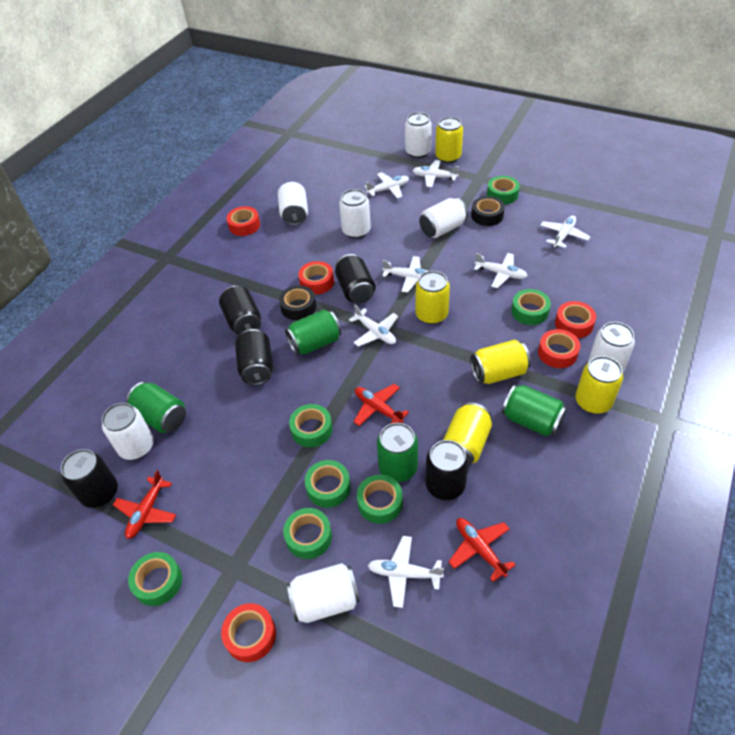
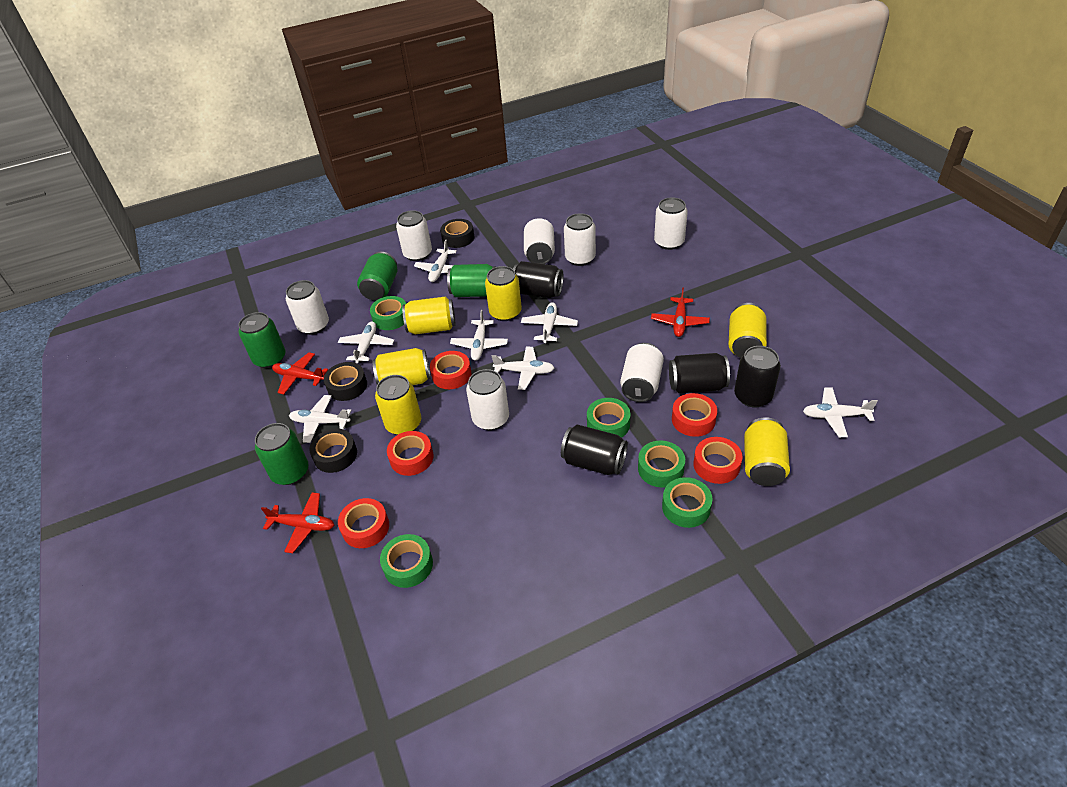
black can: [61,449,118,508] [219,286,261,335] [235,329,273,385] [335,254,376,304] [425,440,469,500] = 5 -> [513,261,564,298] [561,425,628,475] [669,353,730,393] [734,346,781,407] = 4
black tape: [279,285,316,320] [471,196,505,226] = 2 -> [309,429,357,473] [324,362,367,401] [440,219,474,248] = 3
green tape: [128,552,182,606] [283,508,332,559] [289,404,332,447] [305,460,351,508] [357,475,403,524] [487,176,520,204] [511,289,551,325] = 7 -> [370,296,406,330] [380,534,433,588] [587,398,631,438] [638,441,685,488] [662,477,712,528] = 5
yellow can: [416,271,450,324] [435,117,463,163] [443,402,492,466] [470,340,531,384] [575,356,623,414] = 5 -> [372,348,431,385] [375,375,421,435] [402,296,456,334] [485,266,522,321] [728,303,767,358] [744,417,790,486] = 6

